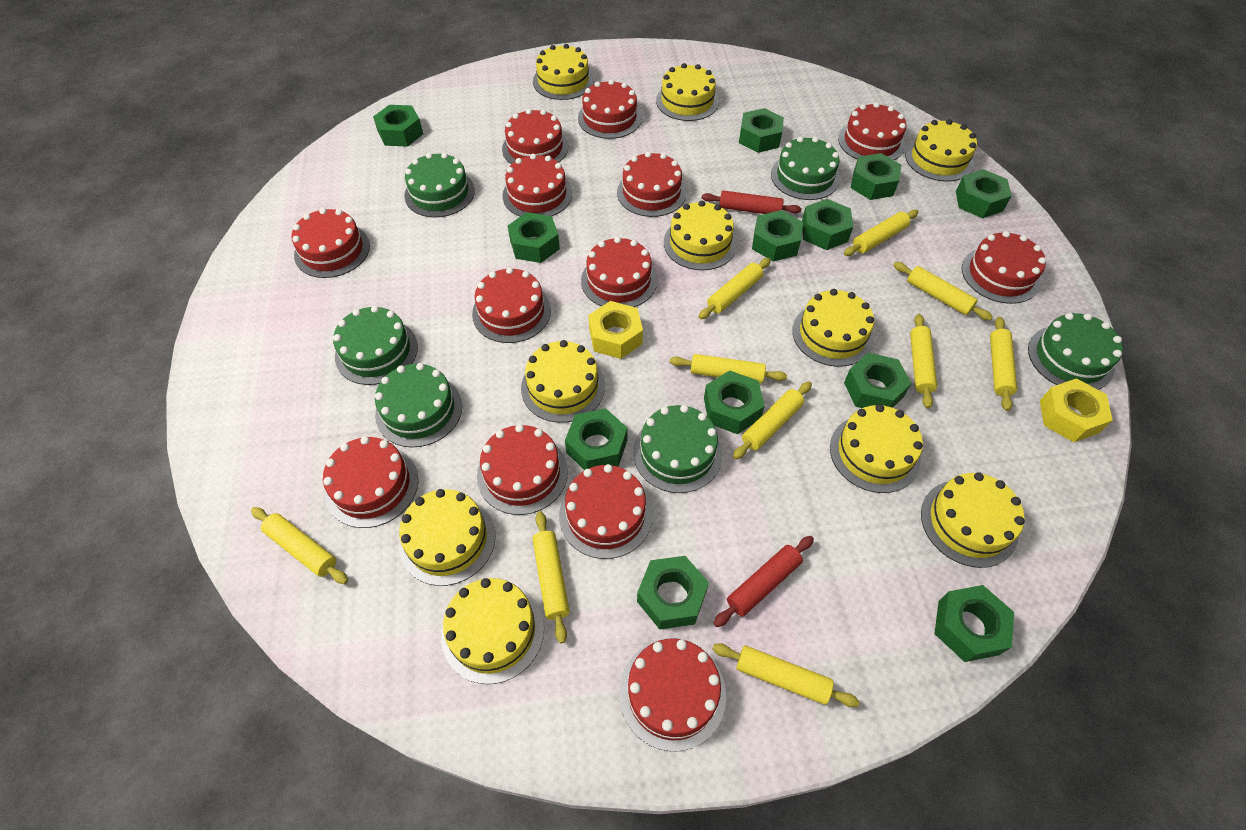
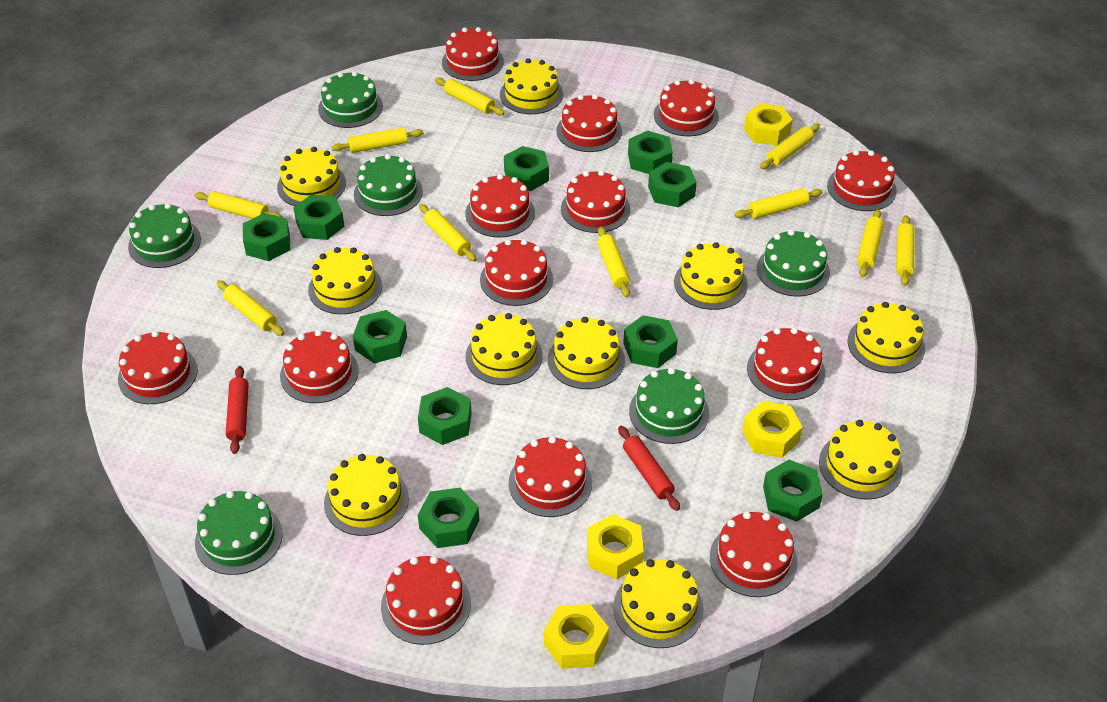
green nut: [373,105,423,147] [507,212,560,263] [565,408,627,470] [637,556,709,629] [704,370,765,434] [739,108,784,153] [752,210,803,262] [802,199,853,250] [844,353,912,408] [851,153,901,200] [934,585,1014,662] [956,169,1012,218] = 12 -> [243,213,291,261] [293,195,345,240] [353,310,407,363] [418,387,472,445] [418,488,480,548] [504,146,549,191] [623,315,678,368] [628,131,673,174] [648,162,697,207] [763,460,823,522] = 10
yellow nut: [588,301,643,359] [1040,378,1112,442] = 2 -> [543,604,609,669] [587,514,644,579] [743,401,803,458] [744,103,793,145] = 4

